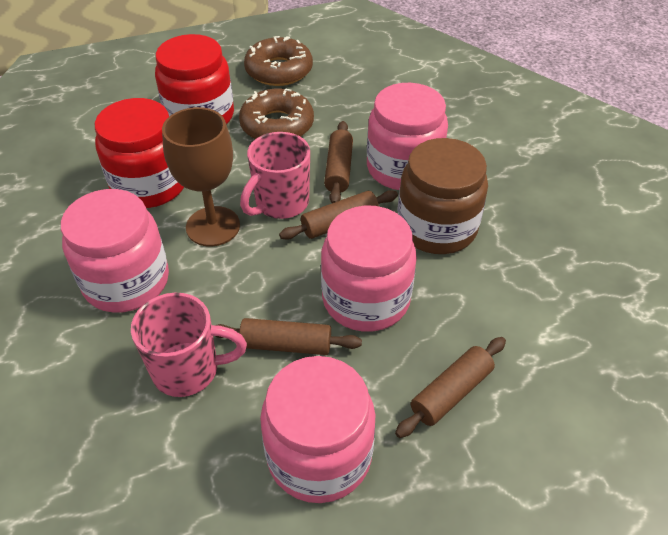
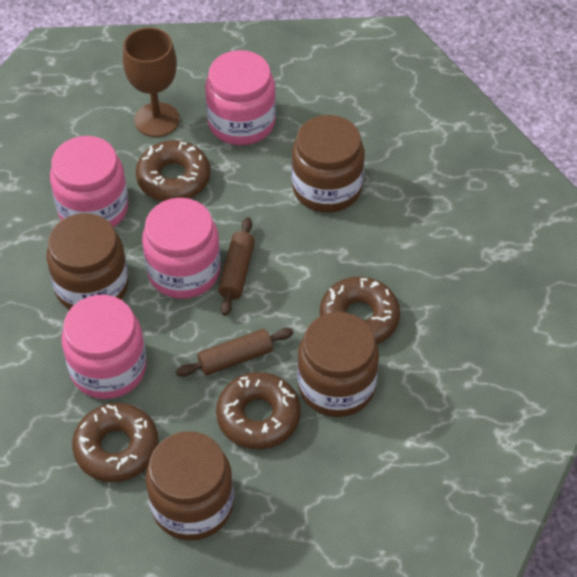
brown donut: [239,88,314,139] [244,36,313,86] = 2 -> [72,403,159,482] [136,140,210,201] [216,372,301,449] [320,277,400,344] = 4
brown jar: [398,138,488,254] = 1 -> [47,213,129,310] [146,431,234,541] [292,115,365,213] [297,312,379,417] = 4
brown rolling pin: [215,318,362,355] [279,190,398,240] [324,121,353,203] [395,337,506,438] = 4 -> [176,328,294,377] [218,217,255,316] = 2
pink mug: [131,293,247,397] [240,132,310,219] = 2 -> none = 0
red jar: [95,98,184,208] [155,34,234,124] = 2 -> none = 0

